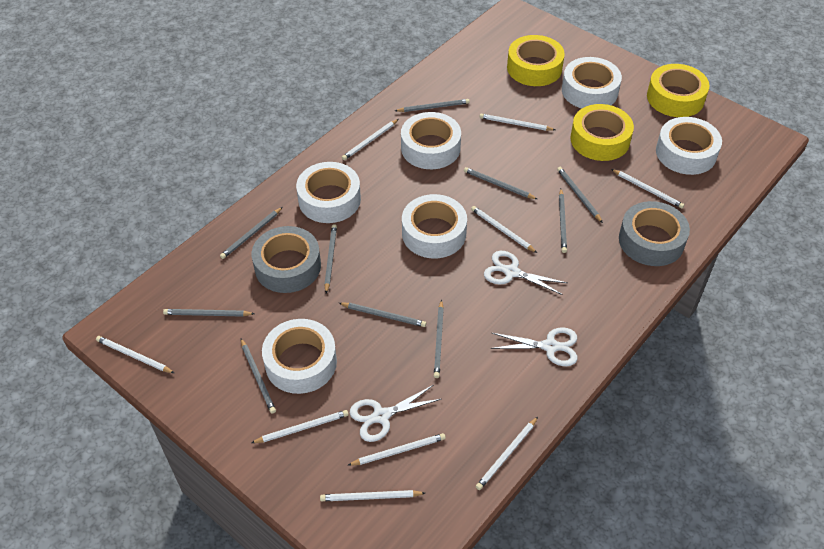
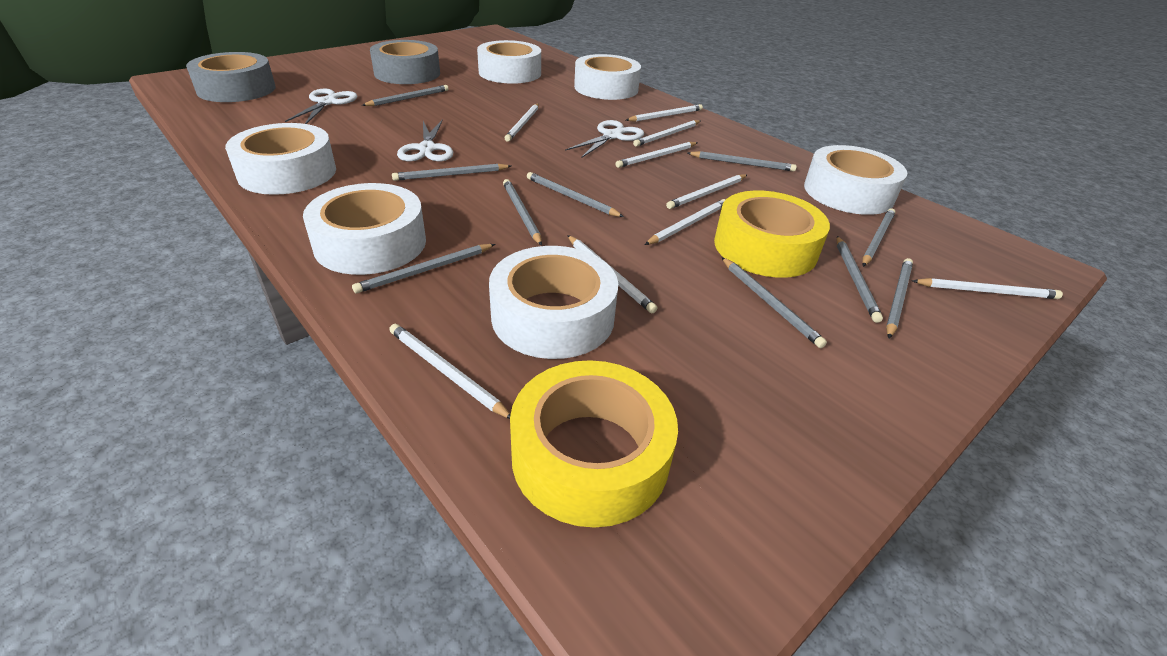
yellow tape: [507,35,565,86] [570,104,634,161] [647,64,709,117] = 3 -> [510,360,678,528] [714,190,830,278] = 2

